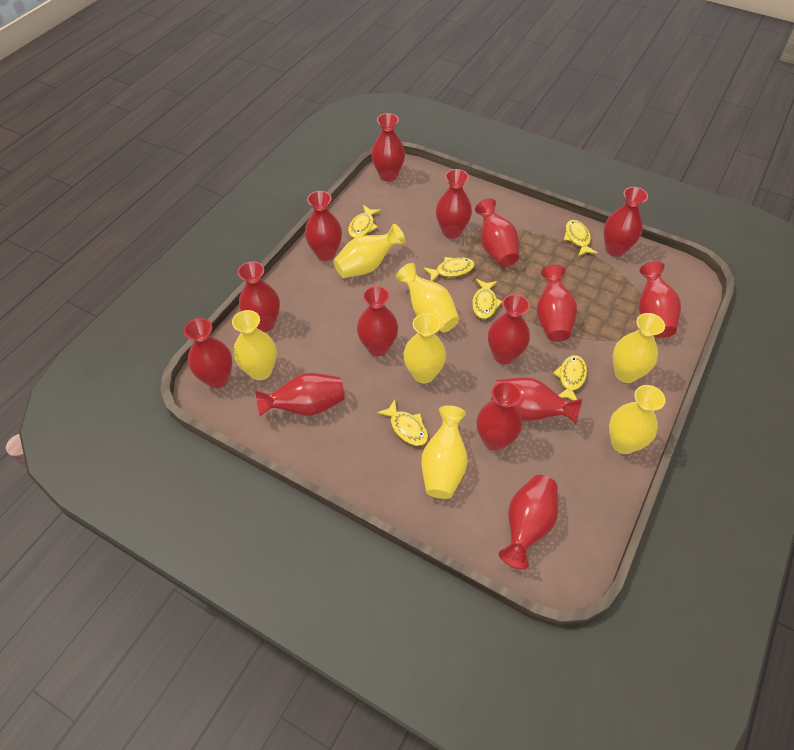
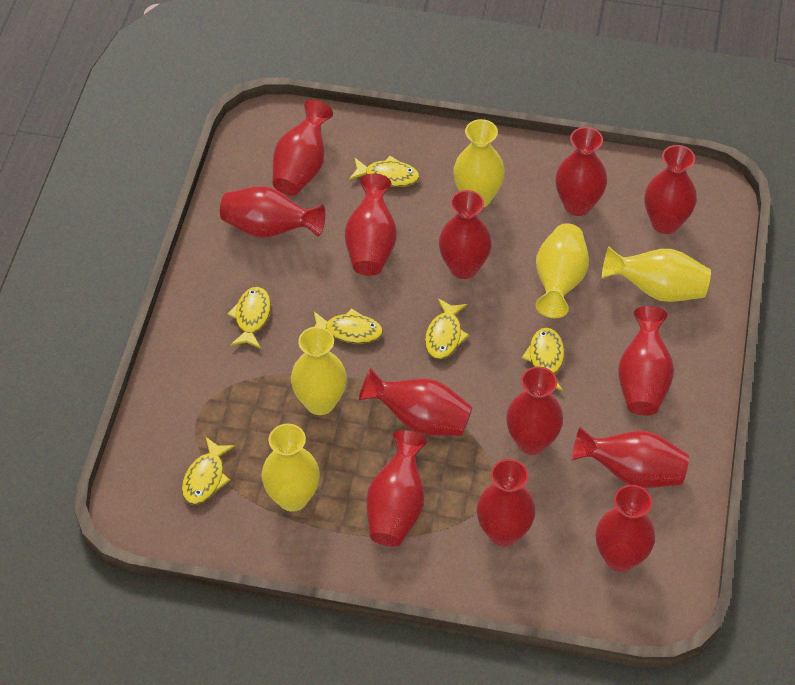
red vase: [184,318,232,388] [238,261,280,332] [255,373,344,416] [305,191,342,261] [357,286,398,356] [371,113,405,182] [436,169,472,239] [475,198,519,267] [477,381,522,451] [488,294,530,365] [491,377,582,425] [499,475,558,569] [537,265,577,342] [603,187,648,257] [639,261,681,338] = 15 -> [220,186,325,238] [272,99,333,195] [345,173,397,276] [359,368,473,436] [366,430,427,547] [439,190,492,279] [477,459,536,547] [506,366,563,455] [555,127,607,216] [572,426,689,488] [596,485,655,572] [618,306,674,416] [644,145,697,234] = 13
yellow vase: [232,310,277,380] [333,224,406,278] [396,263,459,333] [404,313,446,383] [421,405,468,499] [609,385,665,454] [613,313,665,383] = 7 -> [261,424,320,512] [291,327,347,415] [453,119,505,208] [536,223,589,318] [602,247,711,302] = 5

